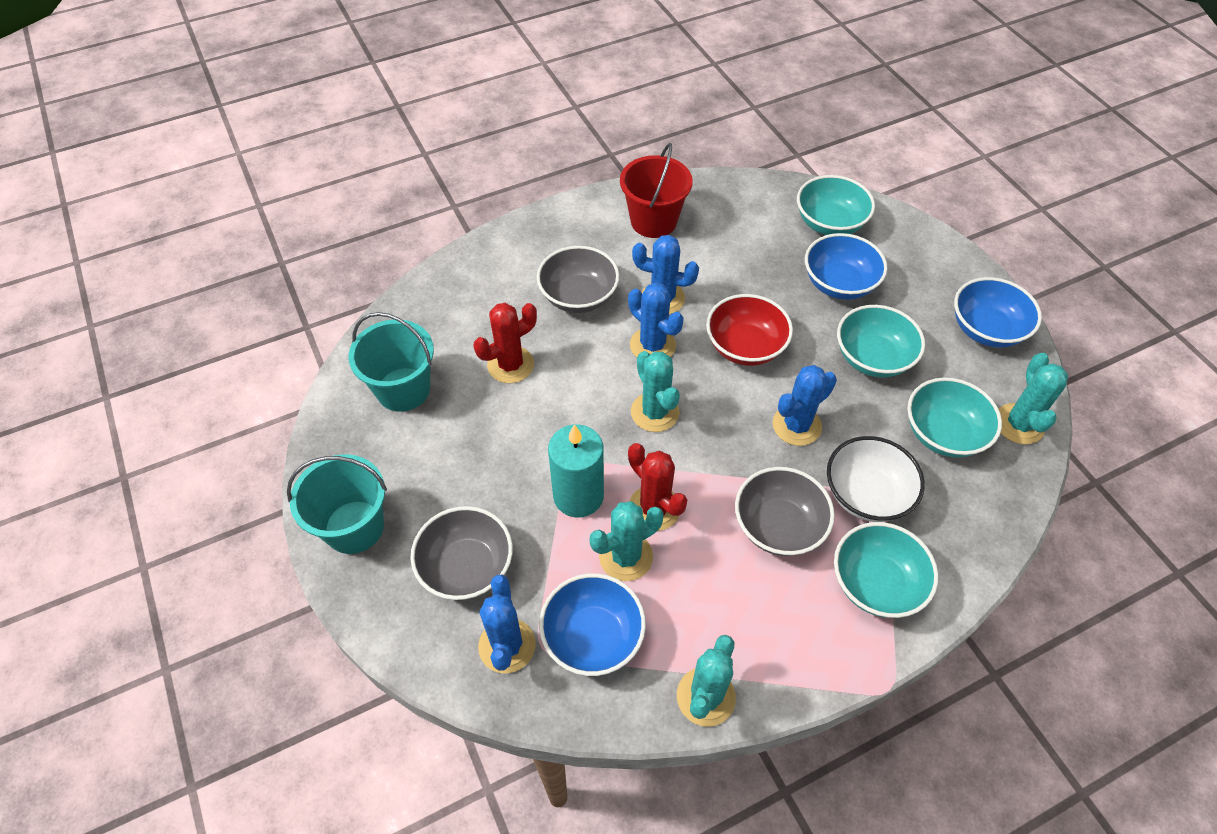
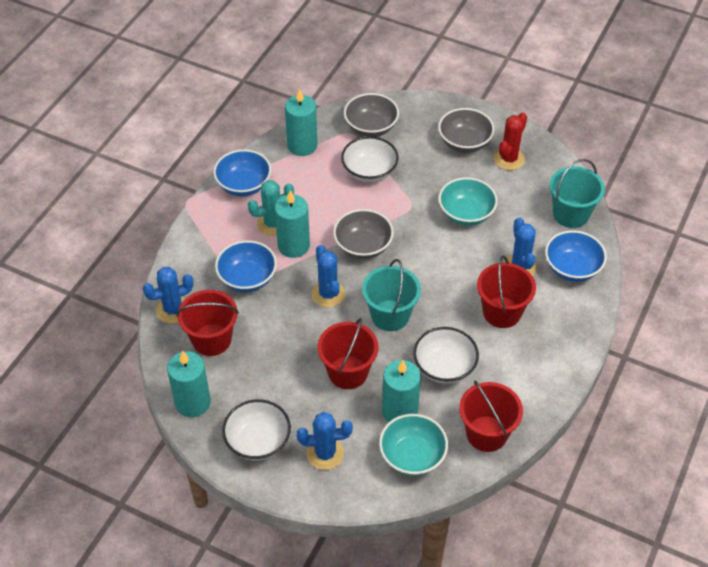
red bowl: [706,294,793,366] = 1 -> none = 0
red bucket: [620,143,693,238] = 1 -> [177,290,239,356] [318,318,378,389] [459,380,523,452] [477,255,536,328] = 4
red cactus: [473,303,537,383] [628,443,687,531] = 2 -> [494,113,527,170] = 1
turquoise bowl: [797,175,875,235] [834,522,938,618] [837,305,925,378] [907,378,1002,458] = 4 -> [379,414,448,476] [438,177,498,226] = 2
turquoise cactus: [589,501,664,581] [631,351,680,432] [677,635,736,727] [999,353,1068,444] = 4 -> [248,180,294,236] = 1
turquoise candle: [548,424,604,517] = 1 -> [167,351,211,417] [275,190,310,258] [285,88,317,156] [382,360,421,422] = 4
white bowl: [827,436,925,522] = 1 -> [222,399,291,461] [341,136,399,183] [413,327,479,384] = 3

